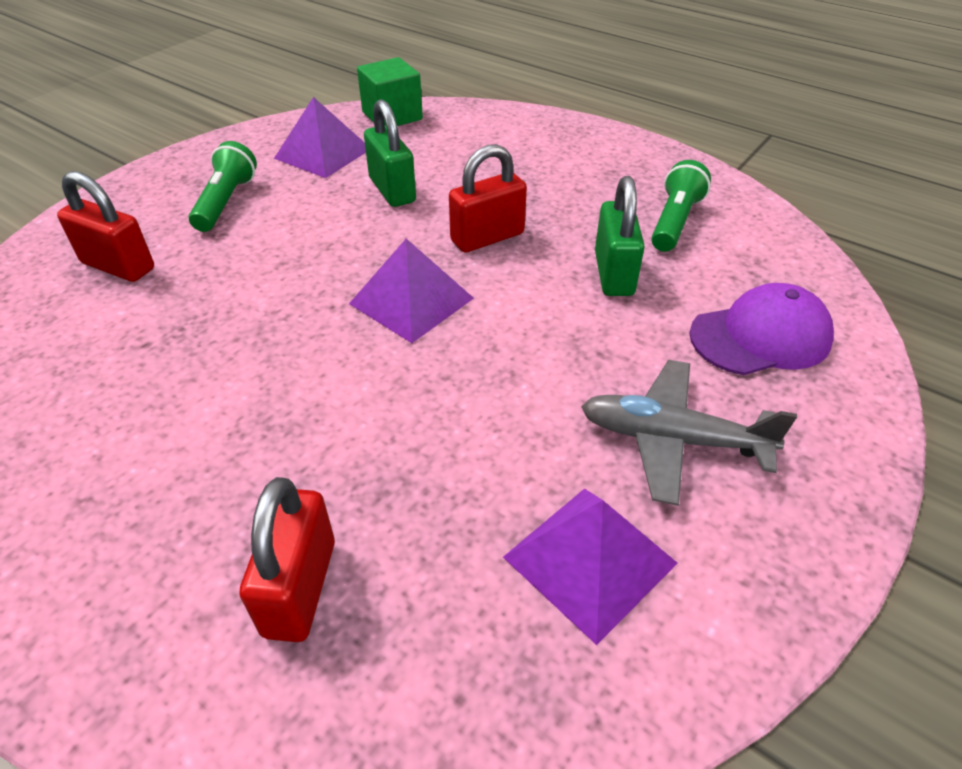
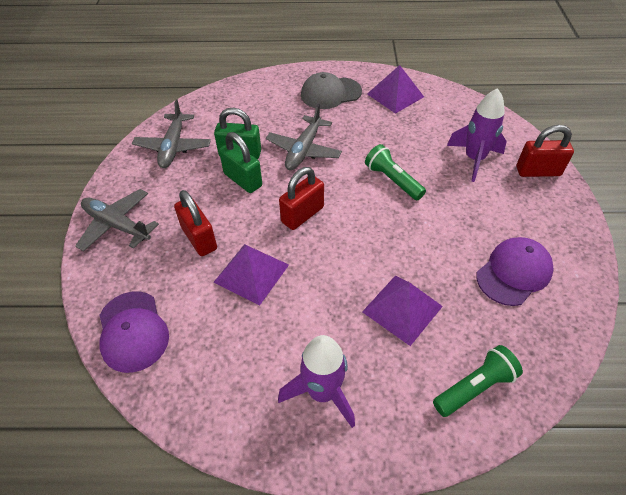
green cube: [357,57,423,126] = 1 -> none = 0
grey cap: none = 0 -> [301,72,362,109] = 1
grey plane: [581,360,797,506] = 1 -> [75,189,159,251] [132,99,211,168] [266,104,342,170] = 3
purple cap: [689,283,834,375] = 1 -> [99,291,169,373] [476,237,554,306] = 2
purple rocket: none = 0 -> [278,335,355,428] [447,88,507,182] = 2

